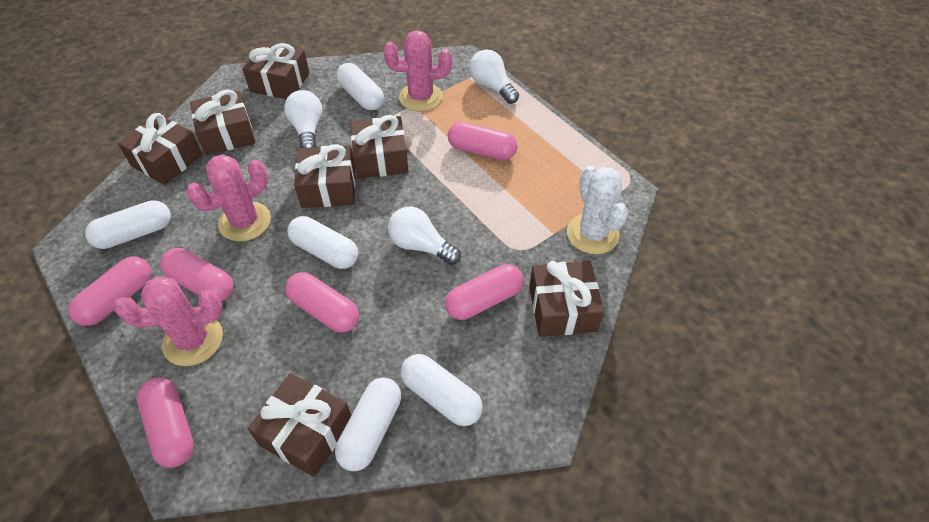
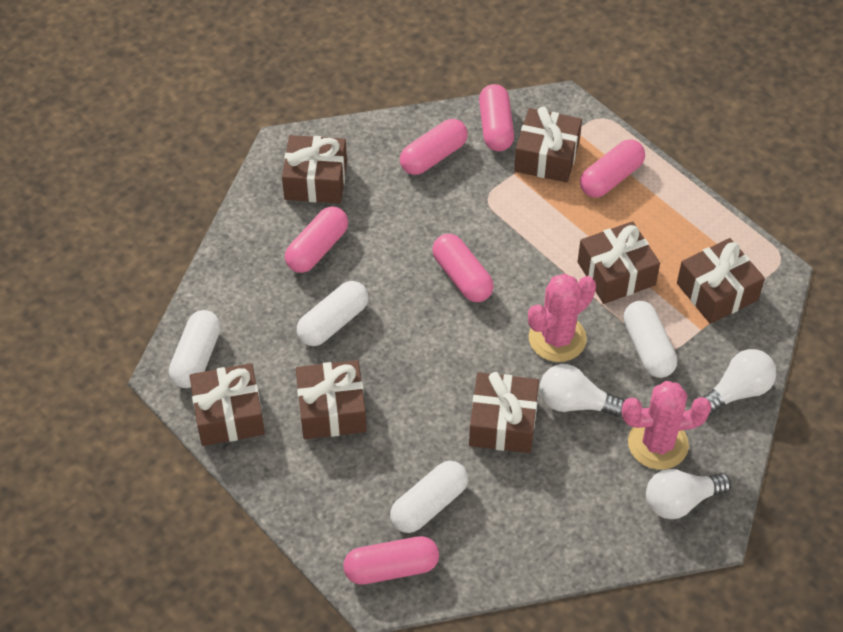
pink cactus: [114,276,223,366] [186,154,271,242] [383,30,452,112] = 3 -> [528,274,596,362] [622,381,711,470] = 2
white cactus: [567,165,628,254] = 1 -> none = 0
white capsule: [85,200,171,249] [287,216,358,269] [335,378,401,471] [336,63,384,110] [401,354,483,426] = 5 -> [169,310,221,388] [297,281,368,346] [390,461,468,533] [623,301,677,378] = 4

